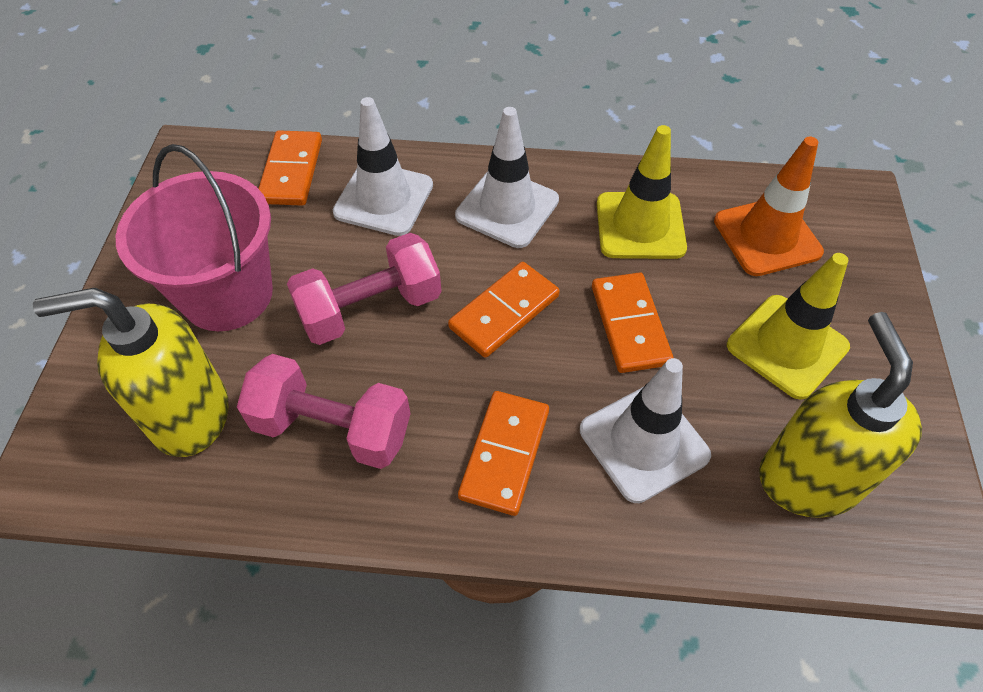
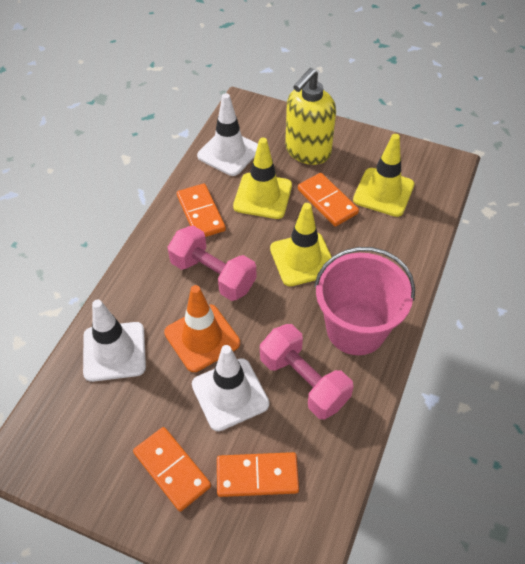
yellow soap dispenser: [33,288,228,457] [759,312,922,518] = 2 -> [285,68,336,165] = 1
yellow traffic cone: [597,125,687,259] [727,253,850,400] = 2 -> [233,138,292,219] [270,203,331,286] [353,134,414,217] = 3

